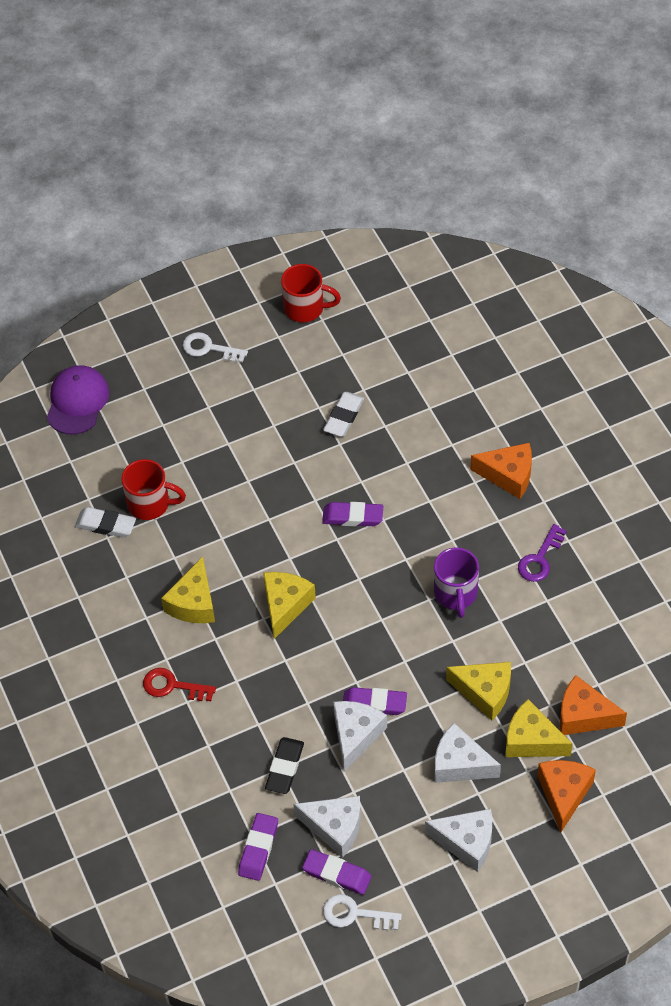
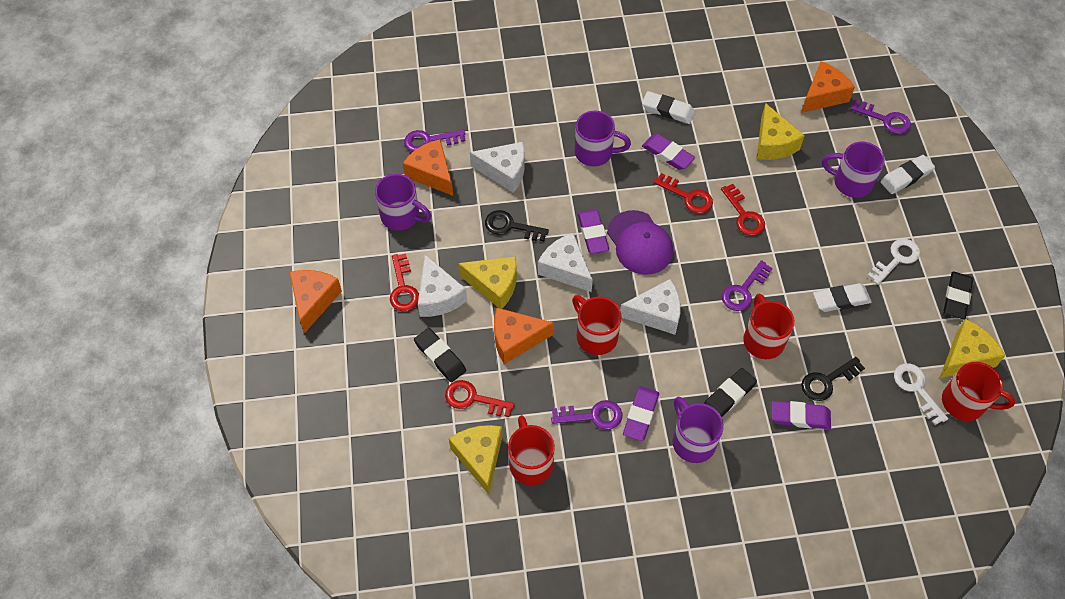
black eraser: [265,737,304,794] = 1 -> [414,328,466,382] [703,368,757,417] [943,271,973,319] = 3
black key: none = 0 -> [485,210,549,242] [801,357,865,401] = 2
orange cheese: [471,443,532,499] [537,760,596,833] [560,675,627,735] = 3 -> [289,270,342,333] [403,139,453,196] [494,308,554,364] [801,61,855,113] = 4
purple key: [518,524,567,582] = 1 -> [404,130,466,152] [551,400,622,430] [722,260,773,311] [851,100,911,134] = 4
purple mug: [434,548,479,618] = 1 -> [375,174,431,231] [575,111,631,166] [673,397,724,463] [822,142,885,198] = 4
red key: [143,668,216,701] = 1 -> [390,254,419,311] [445,380,515,417] [654,173,713,214] [721,184,765,236] = 4
red mug: [121,459,186,520] [281,264,341,322] = 2 -> [508,415,555,485] [572,295,622,355] [743,294,795,359] [942,362,1015,421] = 4
white eraser: [75,507,136,538] [323,392,364,437] = 2 -> [642,91,695,124] [813,283,872,312] [880,155,935,194] = 3

